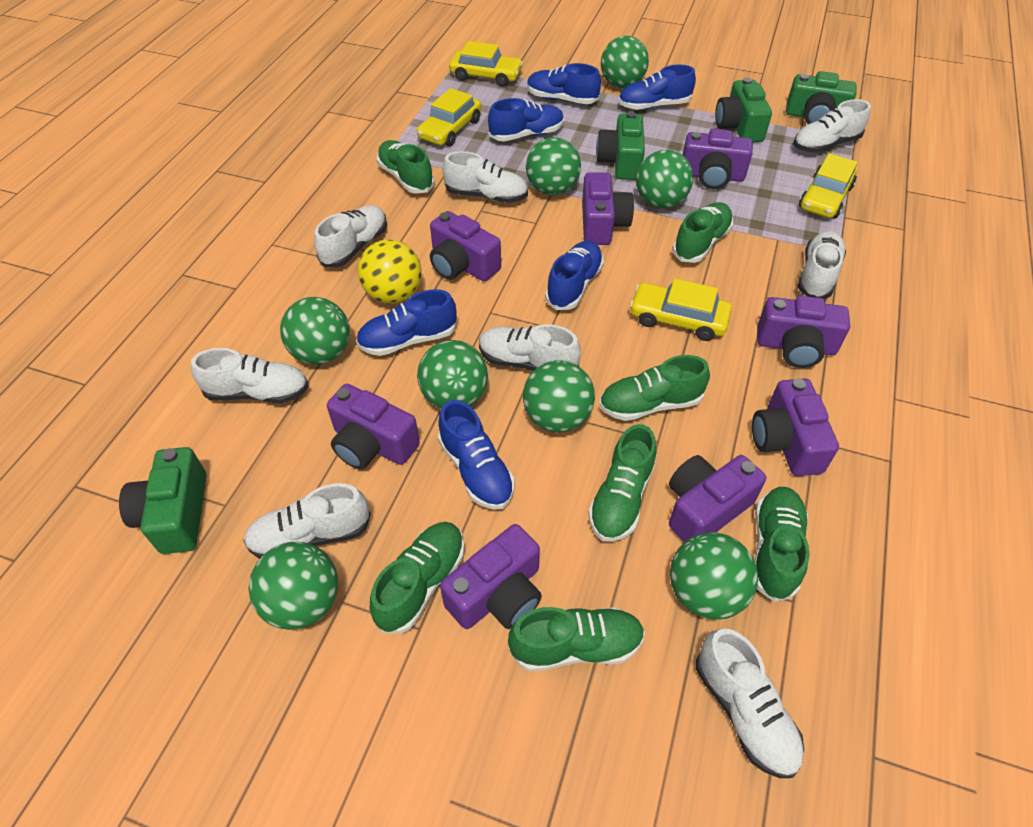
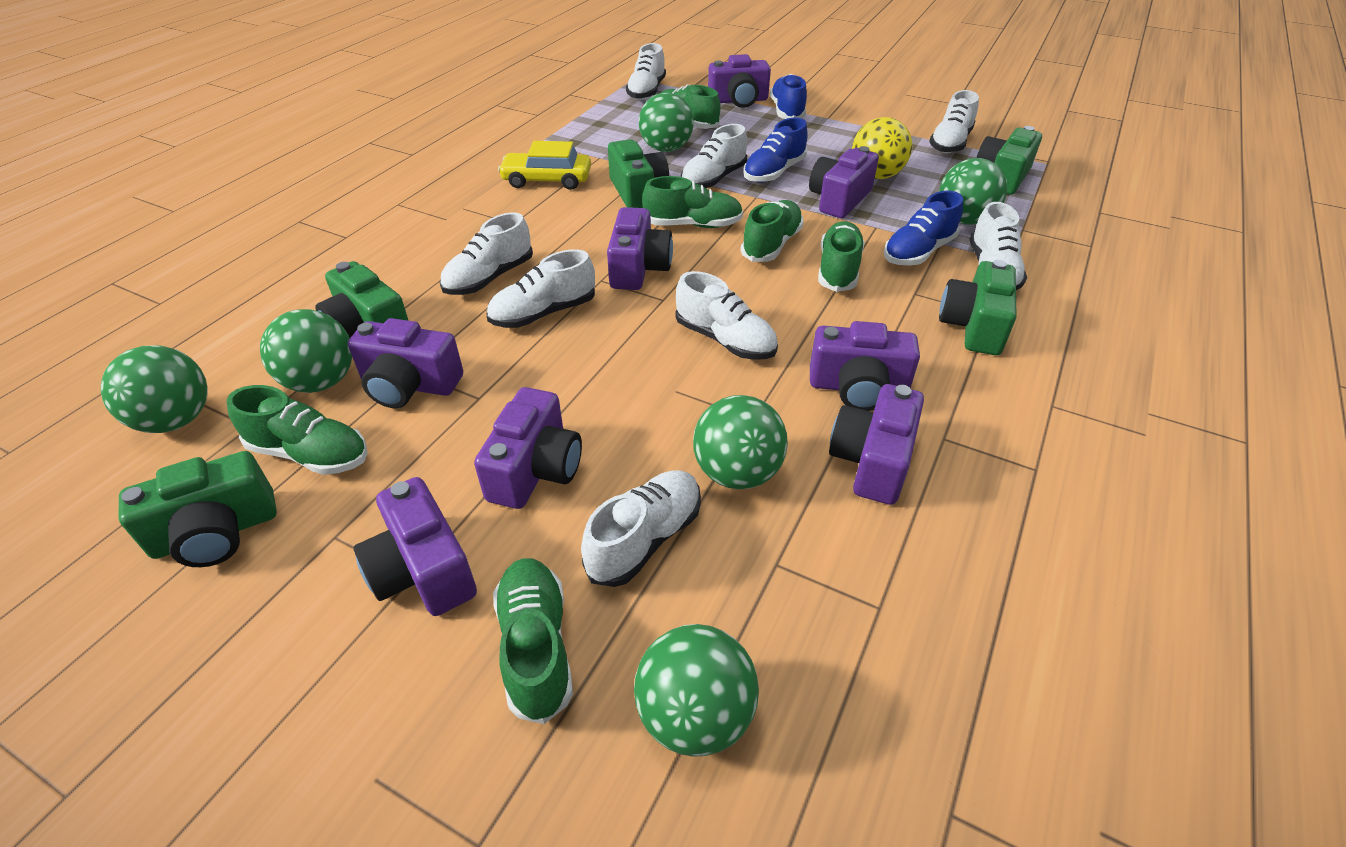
blue shoe: [356,289,457,356] [438,400,515,510] [488,98,564,141] [527,63,601,104] [545,241,604,310] [618,65,696,110] = 6 -> [743,118,808,183] [770,74,807,119] [884,191,963,266] = 3
green ball: [248,542,338,630] [280,297,350,365] [417,340,488,408] [523,360,595,433] [526,137,581,196] [601,36,649,88] [636,150,693,209] [670,532,758,620] = 8 -> [101,345,208,433] [260,309,352,393] [634,624,759,757] [639,92,694,152] [693,395,788,489] [939,158,1007,225] = 6
green camera: [119,447,206,554] [596,111,645,180] [715,77,772,142] [786,71,857,124] = 4 -> [119,451,277,567] [315,261,409,338] [608,139,669,208] [939,260,1016,355] [976,126,1042,195] = 5
green shoe: [370,522,464,634] [377,140,434,194] [508,607,645,672] [588,424,656,542] [599,355,710,421] [672,202,733,263] [754,487,810,602] = 7 -> [227,385,368,475] [493,558,573,724] [642,176,743,228] [661,85,720,129] [741,200,804,262] [818,221,865,292] = 6
yellow car: [417,88,481,146] [449,41,523,87] [630,279,732,341] [799,153,858,218] = 4 -> [498,141,591,190] = 1

